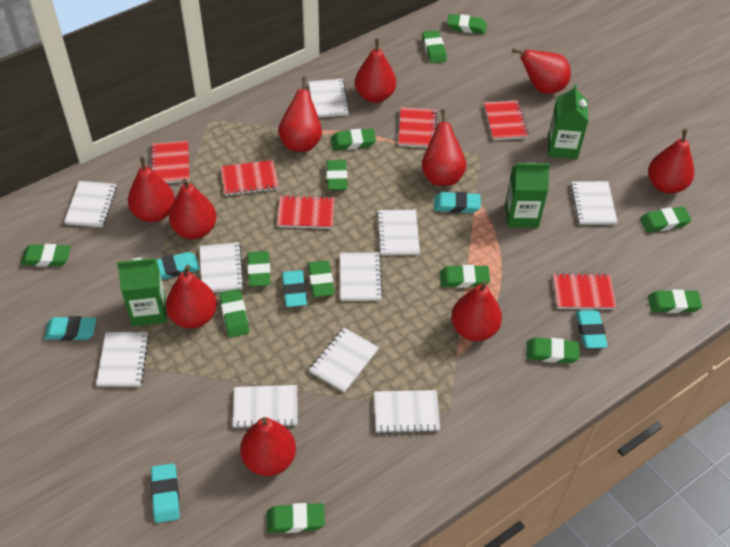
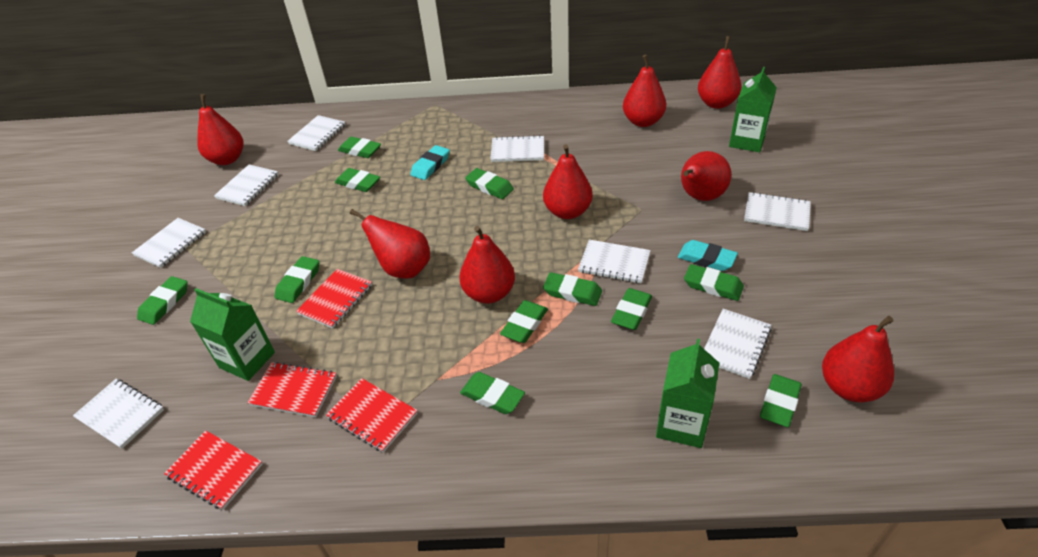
green eraser: [21,244,71,267] [220,289,249,337] [247,251,270,287] [267,503,325,533] [308,261,335,297] [326,160,347,190] [331,129,376,150] [422,30,447,63] [440,265,490,288] [447,14,487,34] [526,337,579,363] [640,207,691,232] [648,290,702,313] = 13 -> [137,276,188,325] [275,256,319,303] [335,168,380,192] [338,137,381,158] [460,372,525,414] [465,168,514,199] [500,300,548,343] [543,272,602,306] [611,288,652,330] [684,264,744,301] [760,374,802,427] = 11
red notebook: [150,141,189,183] [221,160,279,196] [277,195,334,229] [398,108,437,148] [484,100,529,140] [553,273,616,309] = 6 -> [164,430,263,510] [247,362,337,417] [296,269,372,329] [326,378,418,452] = 4
red pear: [128,156,175,222] [166,265,217,328] [169,178,217,239] [240,417,296,476] [278,77,322,152] [355,39,396,103] [422,109,466,186] [451,281,502,341] [512,48,571,94] [648,129,694,194] = 10 -> [197,94,243,165] [350,209,430,278] [459,226,515,304] [543,144,593,219] [623,55,666,127] [681,151,731,201] [698,36,741,109] [822,316,894,402] = 8
turquoise eraser: [44,316,97,341] [151,463,180,523] [157,252,200,280] [282,270,307,307] [434,192,481,213] [576,310,608,348] = 6 -> [410,145,450,180] [678,240,738,271] = 2
white notebook: [64,181,117,227] [96,332,149,387] [199,242,244,292] [233,385,298,429] [309,79,350,118] [309,327,379,393] [340,252,383,301] [374,390,440,433] [377,210,420,255] [570,181,618,225] = 10 -> [73,379,164,449] [132,218,206,268] [214,165,279,206] [287,115,345,151] [490,135,544,162] [578,240,651,283] [704,309,772,379] [744,192,811,231] = 8

